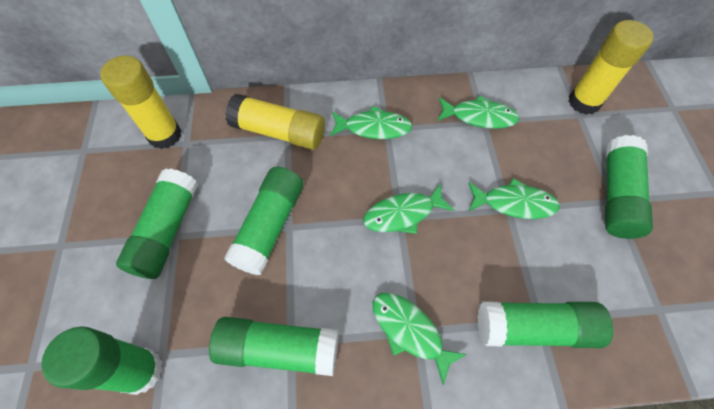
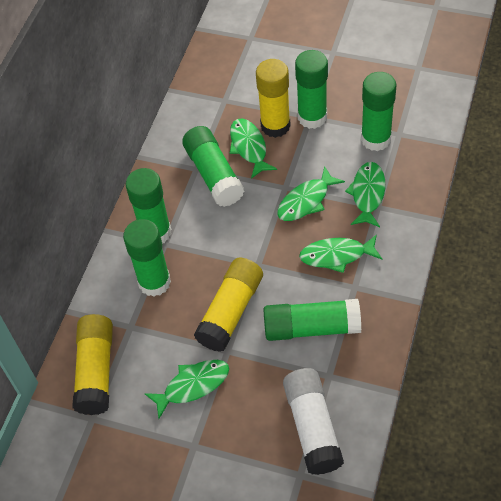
white glue stick: none = 0 -> [283,368,344,475] = 1

